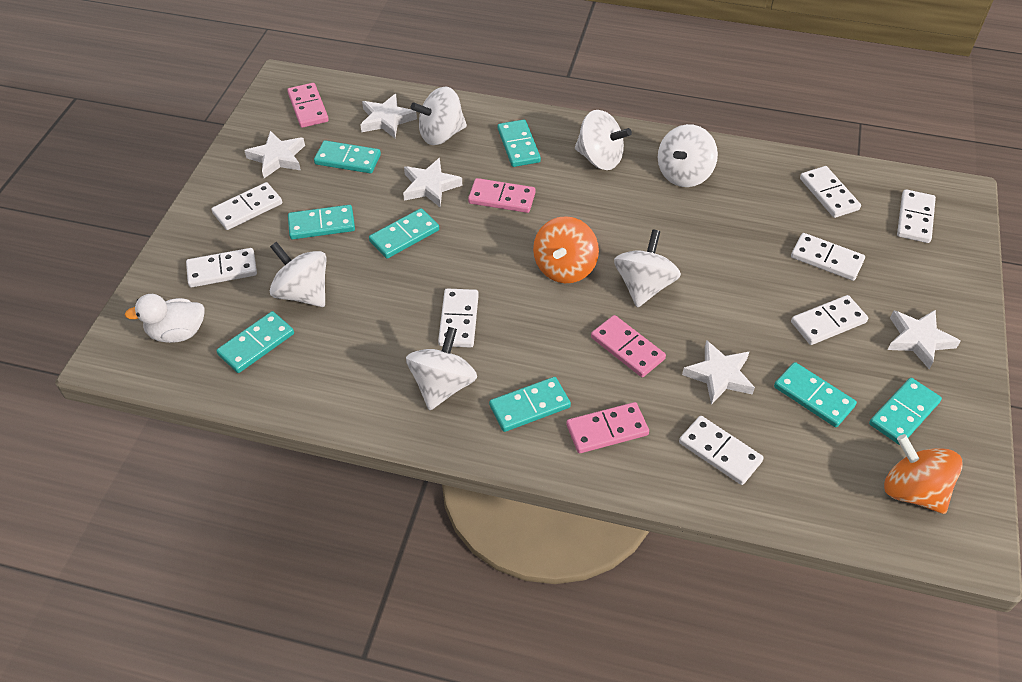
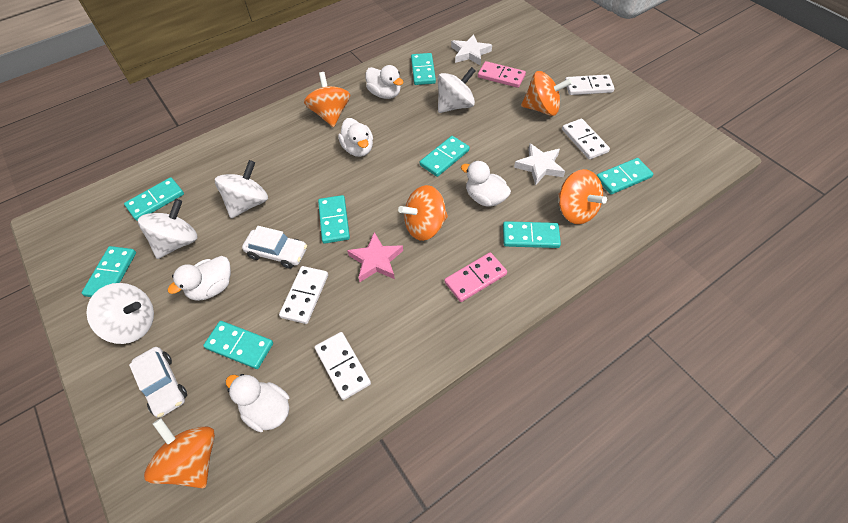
orange spinning top: [533,216,599,283] [884,434,963,514] = 2 -> [144,418,215,488] [304,72,350,127] [398,185,448,241] [521,71,572,116] [558,169,607,224] = 5
pink domino: [287,83,329,128] [468,178,536,213] [566,402,649,453] [591,315,666,377] = 4 -> [444,252,507,302] [478,61,526,88] = 2
pink star: none = 0 -> [347,232,403,282] = 1
white car: none = 0 -> [129,347,187,418] [242,226,307,269] = 2
white domino: [186,248,257,287] [211,182,282,230] [438,289,479,347] [679,416,764,485] [791,233,865,281] [791,295,868,345] [800,166,861,218] [897,189,936,243] = 8 -> [279,266,328,324] [315,332,371,400] [562,119,610,160] [565,75,615,95] = 4
white duck: [125,294,205,343] = 1 -> [168,256,231,301] [226,374,289,432] [338,118,373,157] [366,65,404,99] [461,161,511,207] = 5
white spinning top: [270,242,327,307] [406,327,477,410] [411,87,467,145] [575,110,632,170] [614,229,681,308] [658,124,718,187] = 6 -> [86,283,154,344] [138,199,197,259] [215,160,268,218] [438,67,475,113] = 4
white star: [244,131,305,178] [360,94,417,138] [403,158,462,208] [682,340,755,405] [888,309,961,369] = 5 -> [451,34,492,65] [514,143,565,186] = 2

